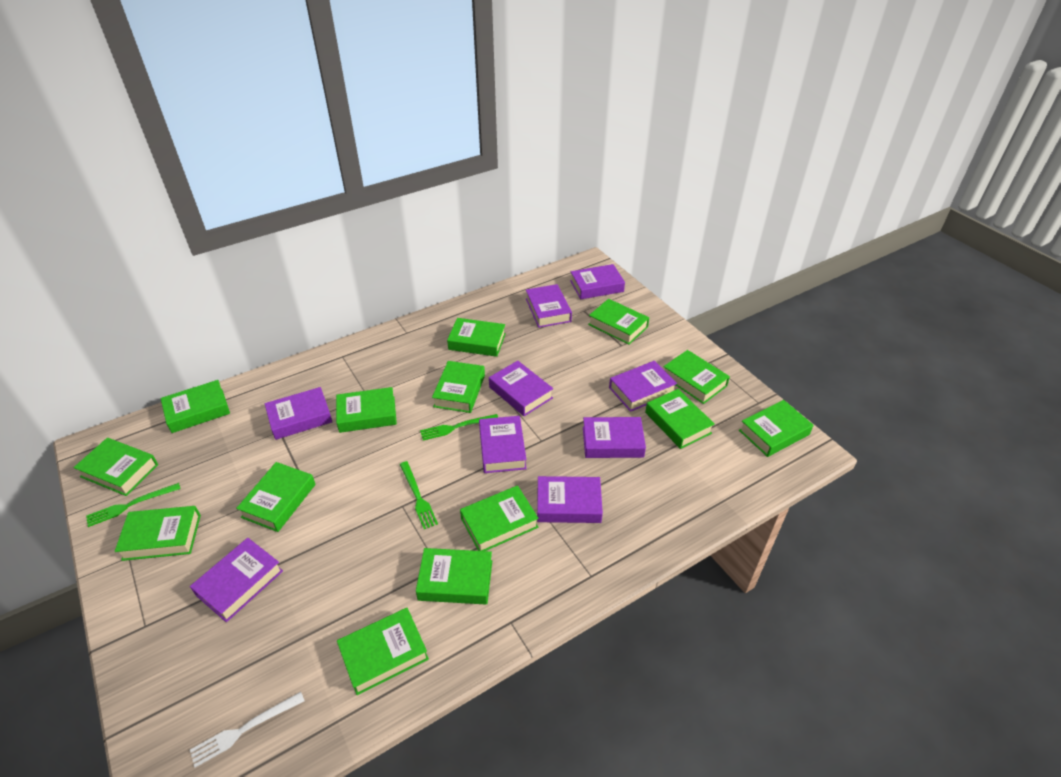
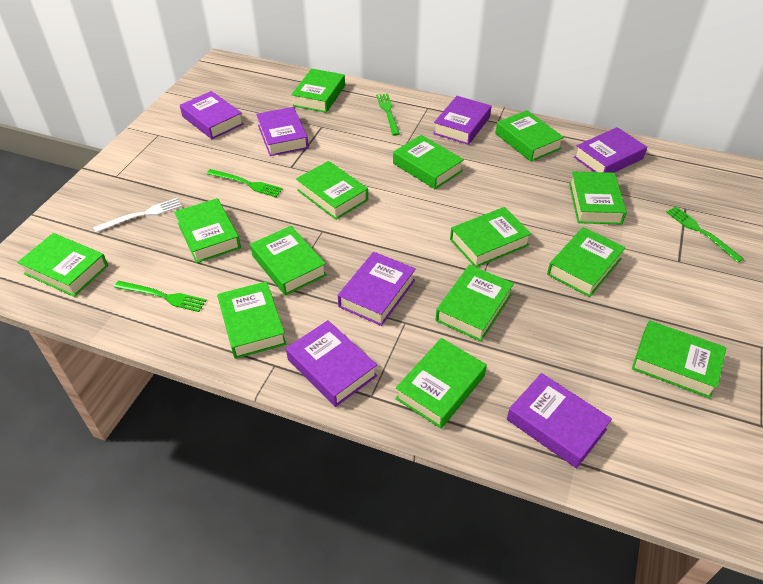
green fork: [86,483,180,527] [400,461,438,529] [420,414,498,441] = 3 -> [114,281,207,312] [206,169,283,197] [376,94,400,136] [666,206,744,262] = 4
purple book: [190,538,283,622] [265,387,332,440] [479,416,527,473] [489,361,553,416] [526,284,572,328] [537,476,603,523] [570,264,625,299] [583,417,646,458] [609,361,677,412] = 9 -> [180,91,244,139] [256,107,309,156] [286,320,377,407] [338,252,416,326] [433,96,491,145] [507,373,612,468] [574,127,647,173] = 7

